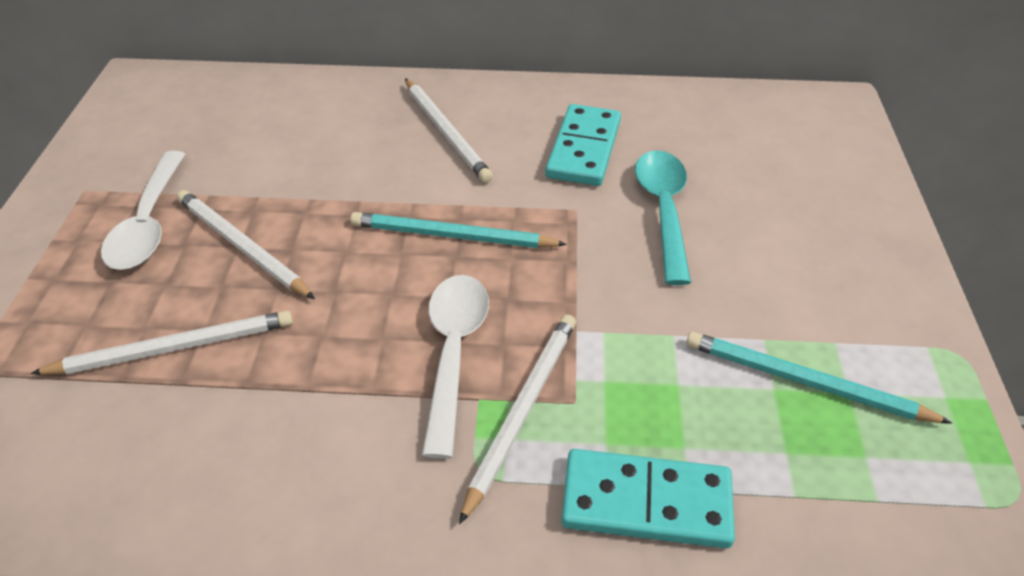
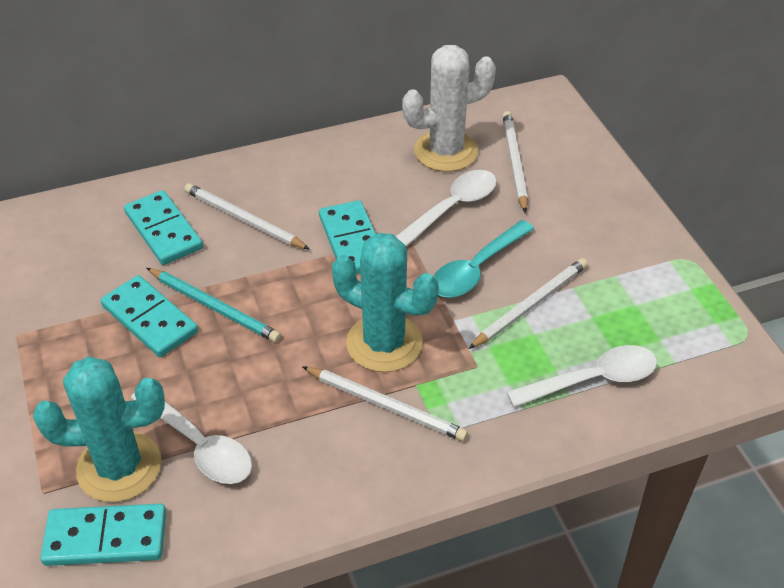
turquoise cactus: none = 0 -> [33,356,165,502] [332,233,439,372] = 2
turquoise domino: [545,104,621,186] [561,449,735,548] = 2 -> [40,504,166,566] [101,275,198,357] [124,190,203,265] [319,200,376,274] = 4
turquoise pencil: [351,212,567,248] [686,332,952,423] = 2 -> [147,268,281,342] = 1
white cactus: none = 0 -> [402,45,496,172] = 1
white spoon: [101,151,185,270] [422,275,489,459] = 2 -> [131,393,252,484] [395,170,497,247] [507,345,657,408] = 3

